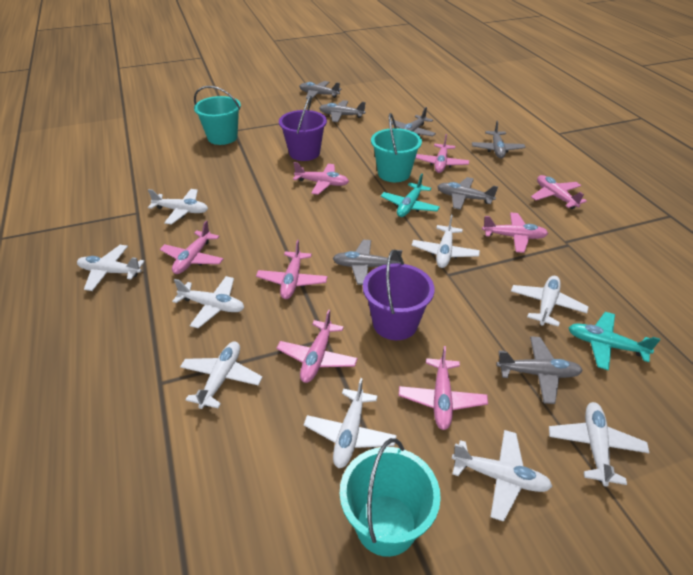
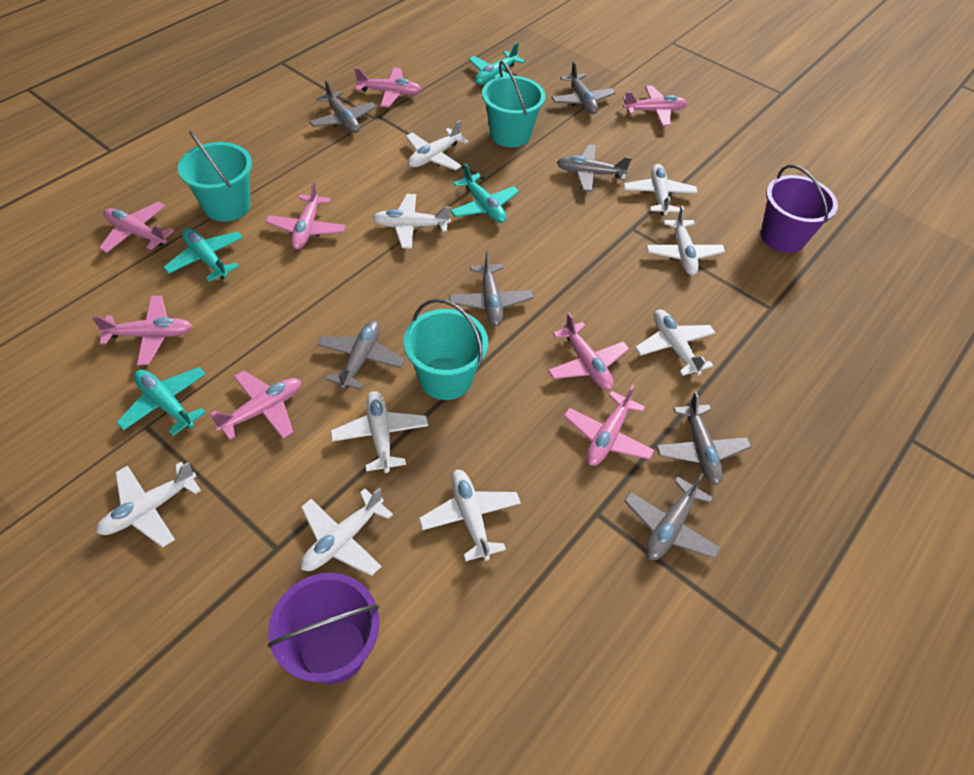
turquoise plane: [381,174,440,217] [568,312,660,370] = 2 -> [116,367,206,436] [163,228,243,282] [450,163,519,223] [469,42,525,85] = 4

